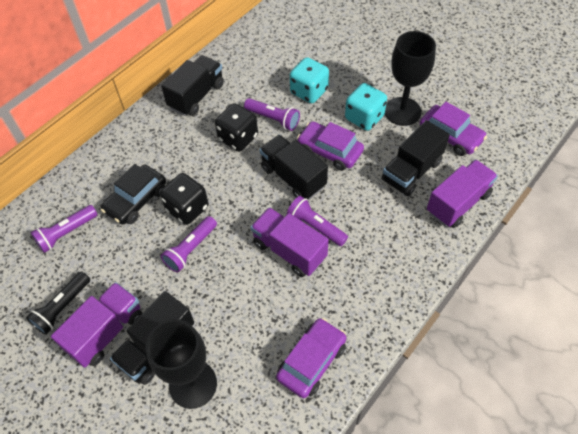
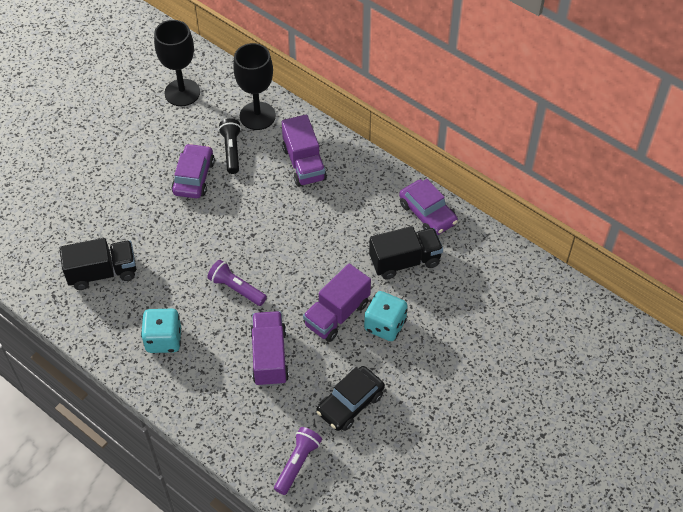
black dice: [160,173,209,225] [215,103,258,152] = 2 -> none = 0
black truck: [110,291,194,385] [161,55,224,116] [259,135,328,200] [382,120,450,196] = 4 -> [60,238,136,290] [369,226,443,280] = 2
purple car: [276,318,346,398] [297,121,364,171] [420,102,487,156] = 3 -> [171,143,215,198] [399,179,458,235] = 2
purple flashlight: [31,205,98,253] [161,216,217,272] [244,98,300,131] [287,196,348,246] = 4 -> [207,260,267,306] [274,427,322,495] = 2

